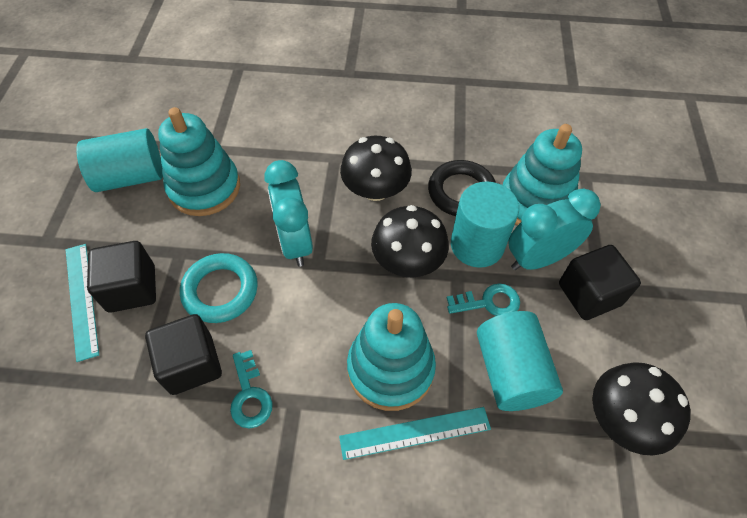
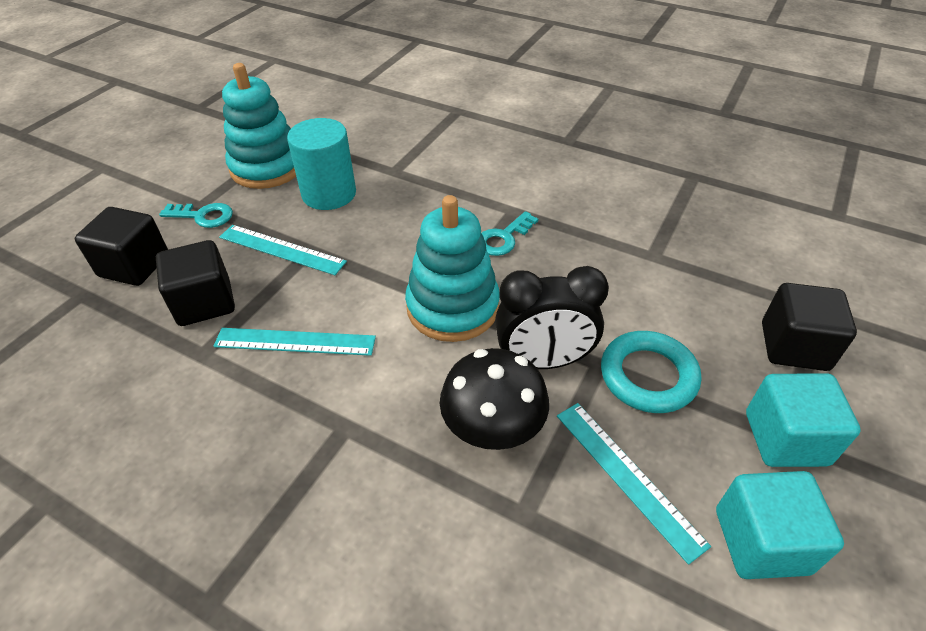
black clock: none = 0 -> [495,266,609,369] = 1
black mushroom: [340,136,412,201] [371,205,449,278] [592,362,691,456] = 3 -> [440,348,549,450] = 1
black ring: [428,160,496,216] = 1 -> none = 0
turquoise clock: [264,160,313,267] [508,189,601,270] = 2 -> none = 0
turquoise cube: none = 0 -> [716,471,844,579] [746,373,861,467] = 2
turquoise cylinder: [77,128,163,192] [451,182,519,268] [477,311,563,411] = 3 -> [287,118,356,210] = 1
turquoise ruler: [66,244,99,362] [339,407,491,460] = 2 -> [214,328,376,356] [219,225,347,275] [557,403,711,565] = 3
turquoise stacking toy: [158,107,240,216] [347,303,436,411] [503,124,582,226] = 3 -> [222,63,296,189] [405,195,500,342] = 2

